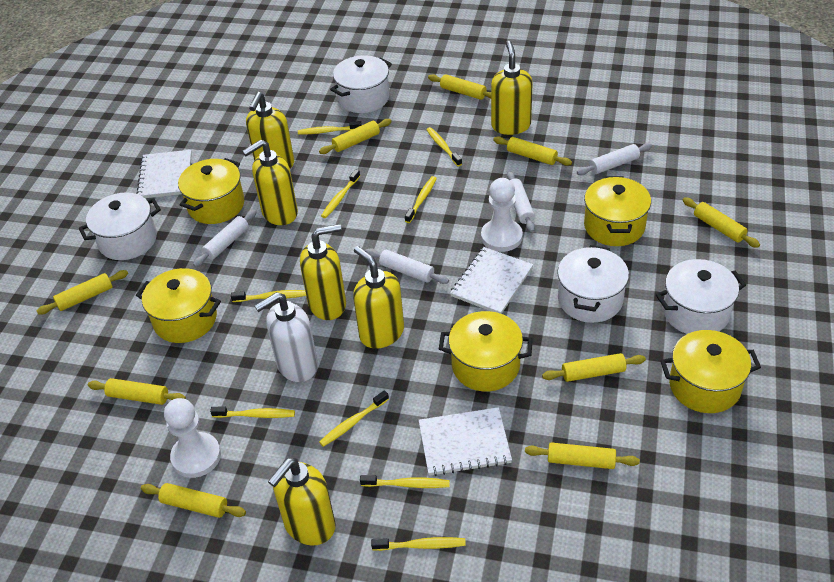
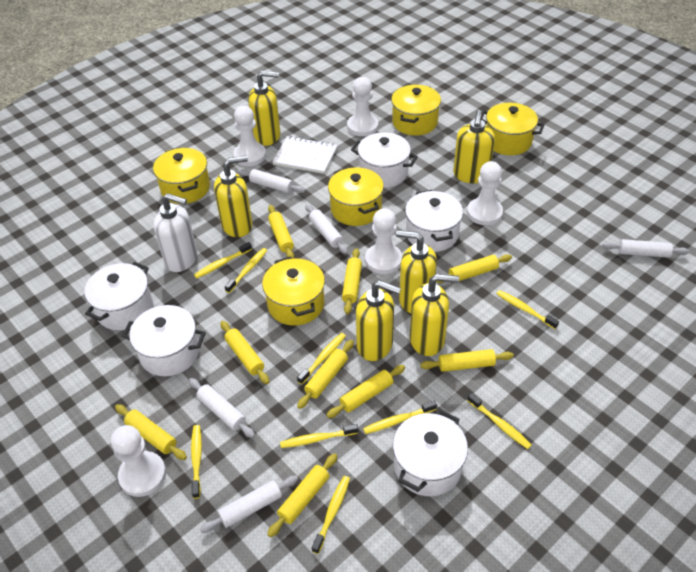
white notebook: [136,150,192,198] [419,407,512,476] [450,247,533,314] = 3 -> [272,136,338,174] = 1
white pawn: [164,398,221,478] [481,178,523,252] = 2 -> [111,425,166,497] [233,106,266,166] [347,77,378,136] [365,208,402,274] [467,161,503,225] = 5
white pot: [79,192,161,260] [330,55,392,113] [557,245,629,323] [656,259,746,334] = 4 -> [85,262,153,330] [122,305,206,376] [351,132,418,188] [393,410,468,496] [405,190,463,252] = 5
white rolling pin: [193,210,257,267] [366,248,449,284] [507,171,535,233] [577,143,652,175] = 4 -> [189,378,255,438] [200,476,298,533] [238,169,305,193] [305,204,348,254] [602,239,689,258] = 5

